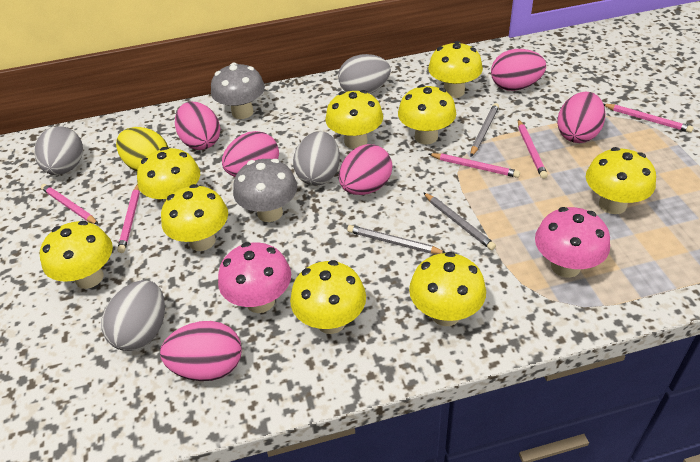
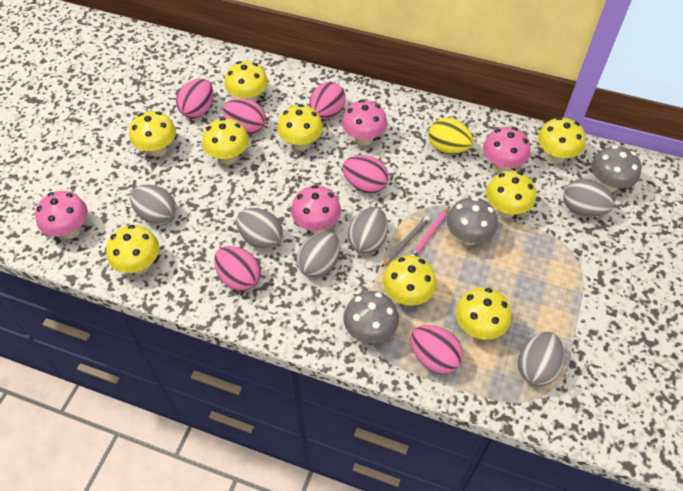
grey egg: [34,126,83,175] [101,280,165,351] [293,131,340,186] [338,54,391,94] = 4 -> [130,185,177,225] [236,208,283,250] [296,231,340,278] [348,207,388,254] [518,332,564,386] [563,179,615,217] = 6
grey mushroom: [211,63,265,119] [233,159,297,222] = 2 -> [343,291,399,344] [447,197,498,246] [591,145,642,193] = 3
grey pencil: [347,225,446,254] [423,192,496,250] [470,103,499,157] = 3 -> [381,216,430,267] = 1
pink mushroom: [218,242,291,313] [535,207,610,278] = 2 -> [35,191,88,239] [291,185,341,233] [342,99,387,146] [483,127,530,173] = 4
pink pencil: [41,184,99,225] [117,184,140,253] [429,153,520,178] [518,119,548,179] [604,104,694,133] = 5 -> [410,206,450,256] = 1

